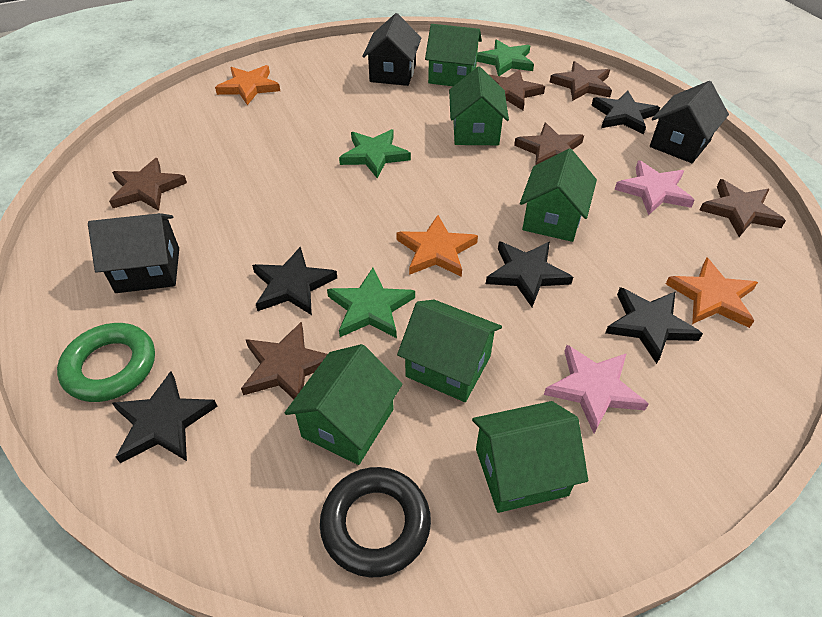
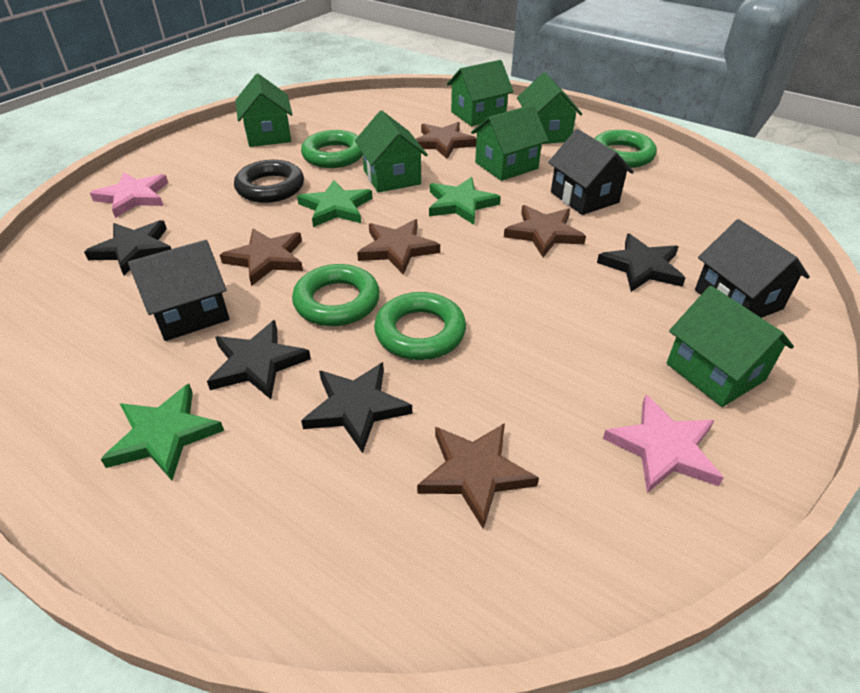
black star: [112,371,218,463] [252,246,337,315] [486,241,573,307] [591,90,660,135] [605,287,703,364] = 5 -> [84,220,171,275] [207,320,311,399] [301,362,412,453] [597,233,685,292] = 4
brown star: [109,158,187,211] [241,322,327,399] [488,69,545,110] [514,122,584,165] [549,61,612,101] [700,179,786,237] = 6 -> [220,229,303,286] [357,219,440,275] [416,122,477,159] [417,423,539,529] [504,205,586,257] = 5
green ring: [57,323,155,402] = 1 -> [292,264,380,326] [301,130,363,168] [374,292,466,360] [594,130,657,168] = 4
orange star: [215,65,280,105] [396,215,478,277] [666,257,758,328] = 3 -> none = 0

